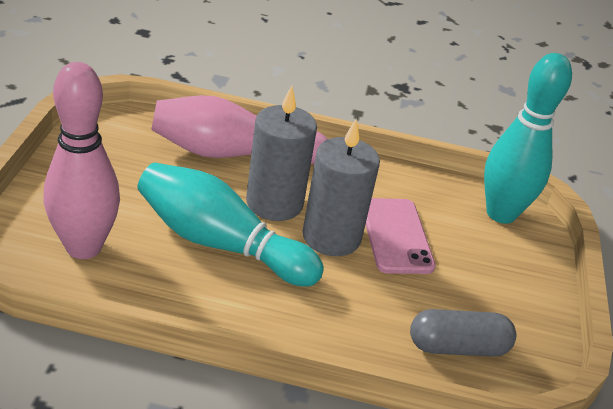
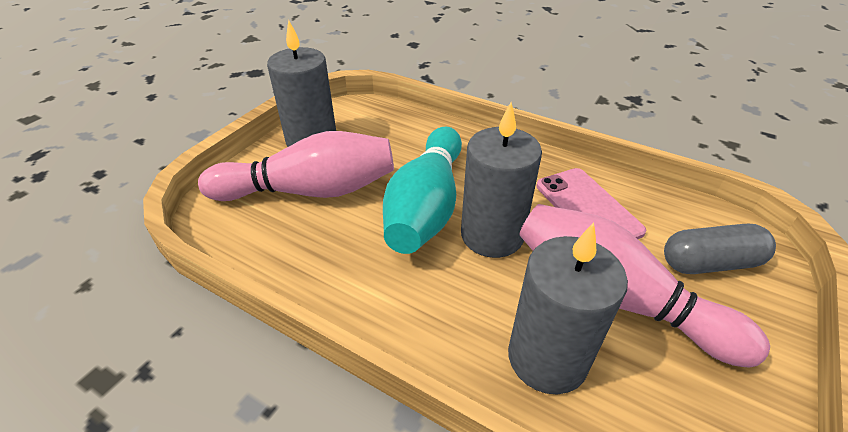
grey candle: [246,86,317,221] [302,119,380,256] = 2 -> [267,20,336,147] [461,102,542,258] [508,223,628,394] = 3
turquoise bowling pin: [138,162,324,287] [484,53,572,224] = 2 -> [383,127,462,254] = 1

